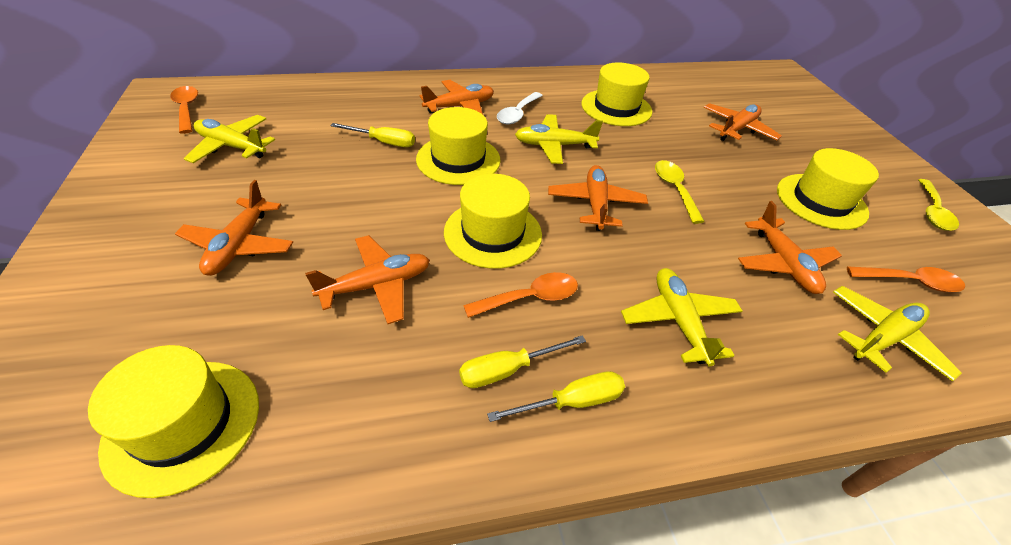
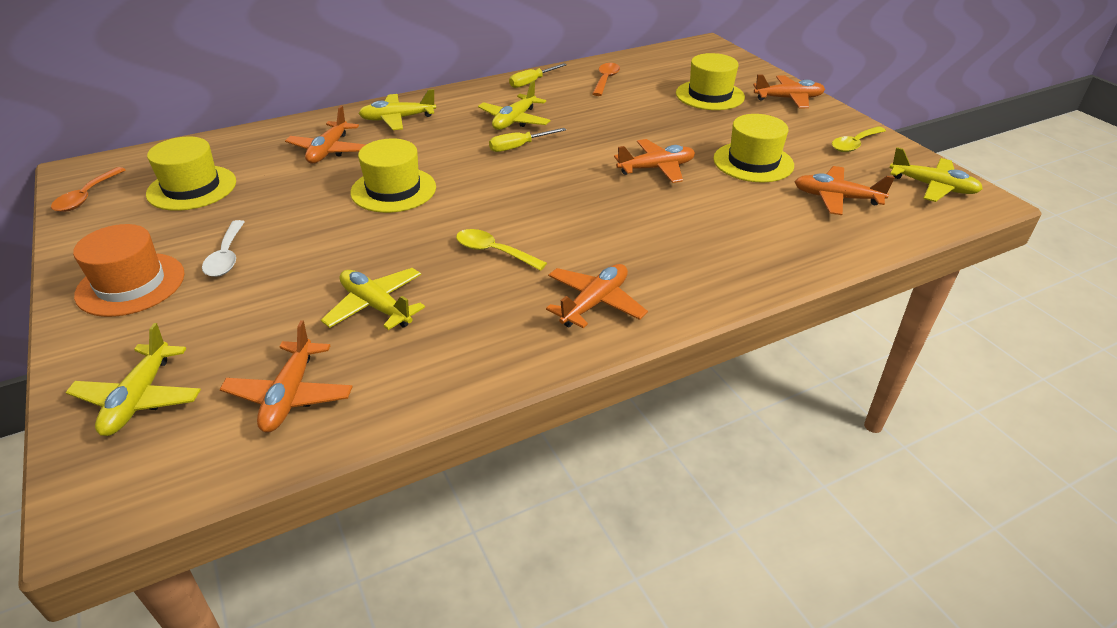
orange hat: none = 0 -> [73,224,185,317] = 1
orange spoon: [170,86,198,134] [463,272,578,318] [847,267,965,292] = 3 -> [51,167,126,212] [592,63,620,96] = 2
yellow hat: [88,345,259,498] [416,107,500,185] [444,174,542,269] [582,62,652,126] [777,148,879,230] = 5 -> [146,137,236,211] [350,139,436,213] [676,53,745,110] [713,114,794,182] = 4
yellow plane: [184,115,275,163] [515,114,603,164] [621,268,742,366] [833,286,962,382] = 4 -> [65,323,201,436] [321,268,425,330] [358,89,436,130] [478,80,551,130] [889,147,983,202] = 5
yellow screwdriver: [330,123,415,147] [459,335,586,388] [487,371,625,422] = 3 -> [489,128,566,152] [509,63,567,88] = 2

